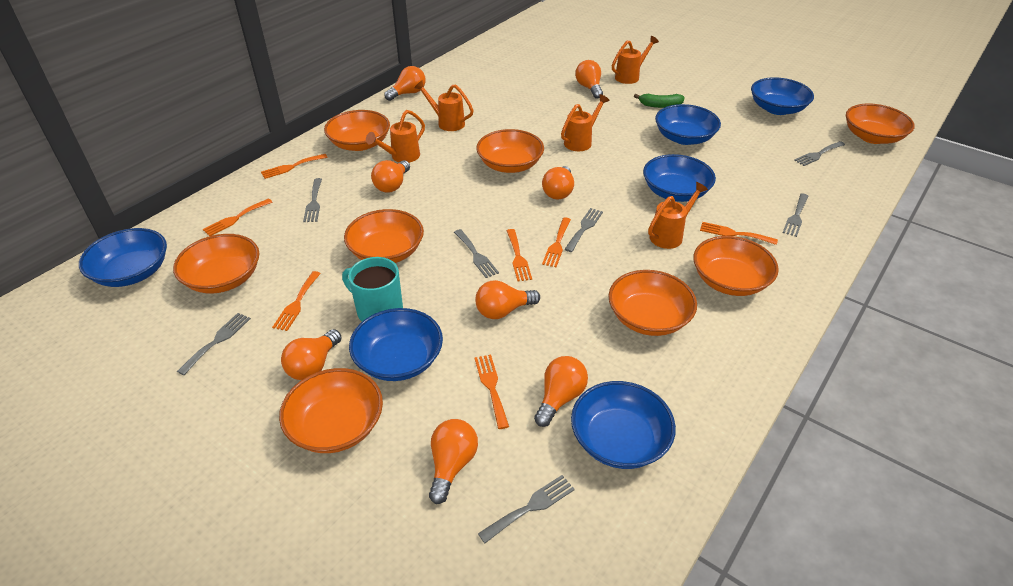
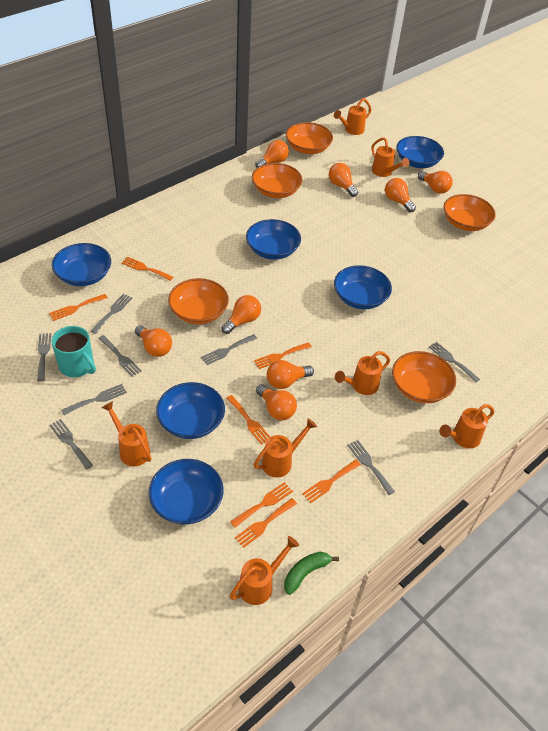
grey fork: [177,313,251,375] [303,178,322,222] [454,229,499,278] [478,475,575,543] [564,208,603,252] [782,193,809,237] [794,141,845,166] = 7 -> [37,333,51,381] [49,419,93,470] [61,384,127,415] [91,294,132,334] [98,335,142,377] [201,334,257,365] [347,440,395,495] [429,342,480,383] = 8
orange bowl: [173,234,259,294] [279,368,383,453] [324,110,390,151] [344,209,424,263] [476,129,544,173] [608,270,697,336] [693,236,779,296] [846,104,915,144] = 8 -> [168,278,229,324] [252,163,302,198] [286,122,333,154] [392,351,456,403] [443,194,496,231] = 5
orange watering can: [366,110,425,163] [414,80,474,131] [561,94,609,151] [612,36,659,84] [648,182,708,249] = 5 -> [102,401,151,466] [230,536,299,605] [254,418,317,478] [334,98,371,135] [335,351,390,395] [371,137,409,177] [439,404,494,449] = 7

